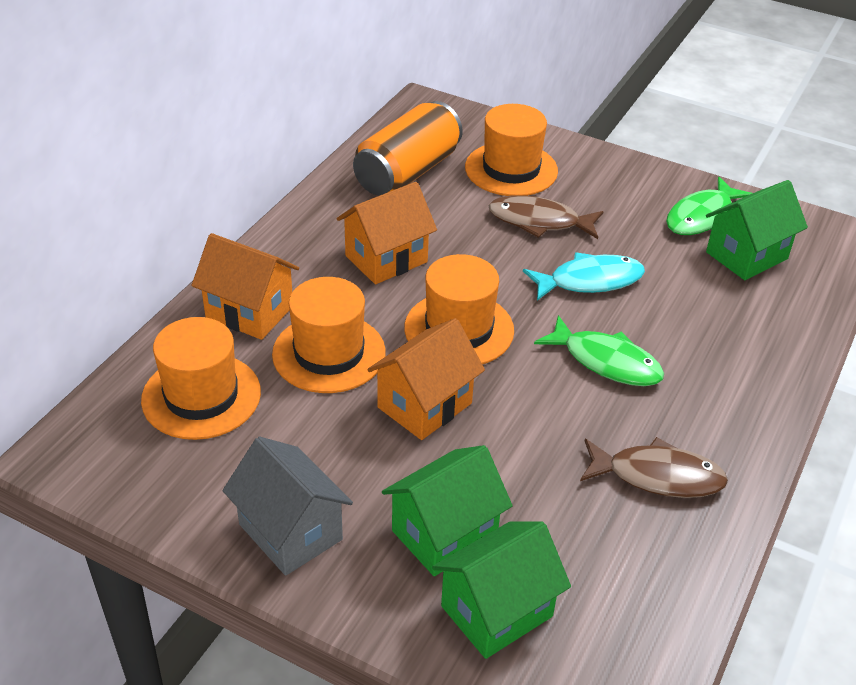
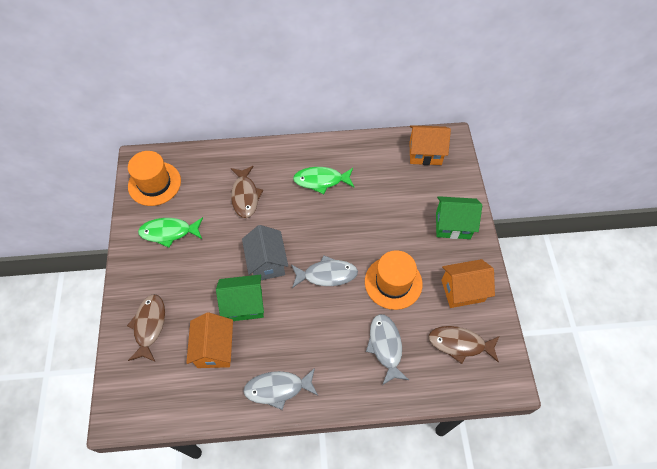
brown fish: [488,196,604,239] [580,437,728,498] = 2 -> [127,294,165,362] [231,166,263,218] [428,326,500,364] = 3
green house: [382,445,513,576] [432,521,571,659] [706,180,808,280] = 3 -> [216,275,264,321] [436,196,482,239] = 2
grey fish: none = 0 -> [243,368,318,410] [291,255,358,288] [366,314,409,385] = 3
orange can: [353,101,463,195] = 1 -> none = 0
orange hat: [141,317,261,440] [272,277,386,393] [404,254,514,364] [465,104,558,196] = 4 -> [128,151,181,206] [365,250,423,310] = 2
turquoise fish: [523,252,645,301] = 1 -> none = 0

